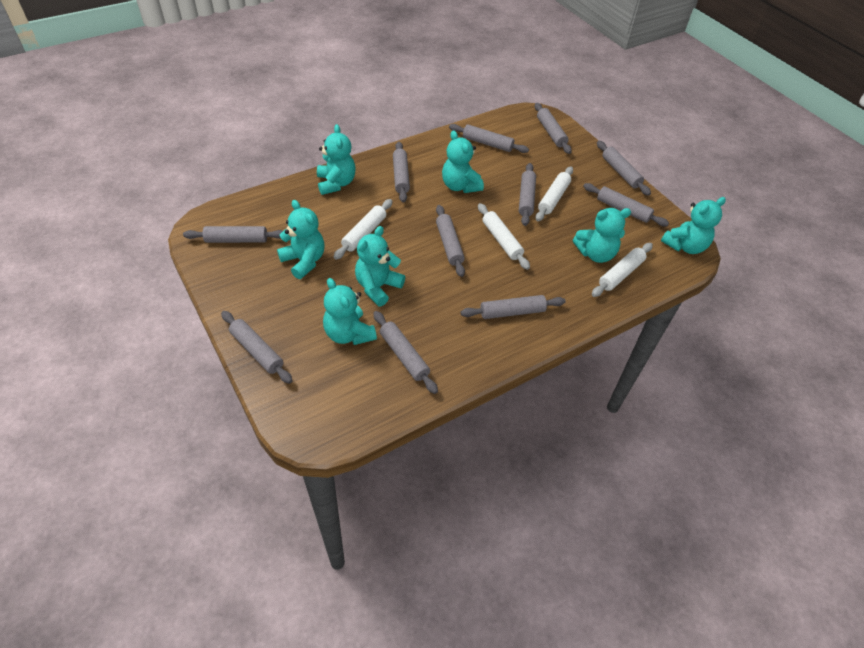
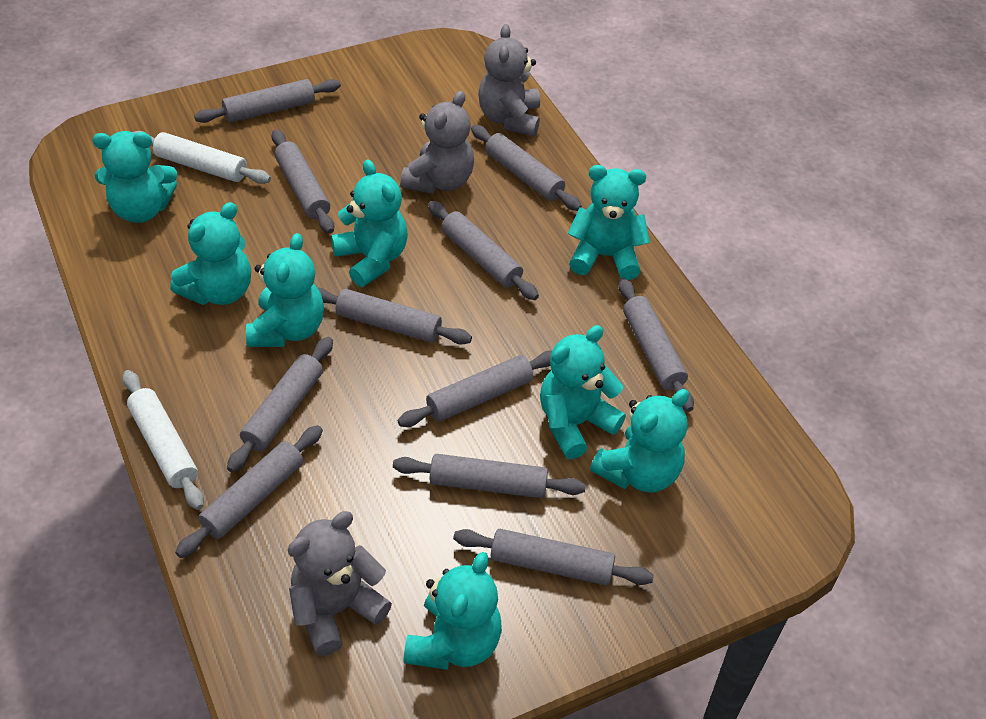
grey teddy bear: none = 0 -> [288,511,392,656] [401,91,474,194] [478,24,540,136] = 3
turquoise teddy bear: [277,200,325,279] [317,124,356,195] [323,278,377,345] [355,226,405,306] [442,130,484,193] [573,208,631,263] [661,197,726,254] = 7 -> [92,131,177,223] [170,202,251,305] [246,233,324,347] [331,159,408,287] [403,552,502,670] [540,325,626,459] [568,165,650,280] [590,389,689,492] = 8
white rolling pin: [334,199,393,260] [478,203,530,270] [535,166,573,221] [592,243,653,297] = 4 -> [122,370,204,510] [133,131,271,184] = 2

